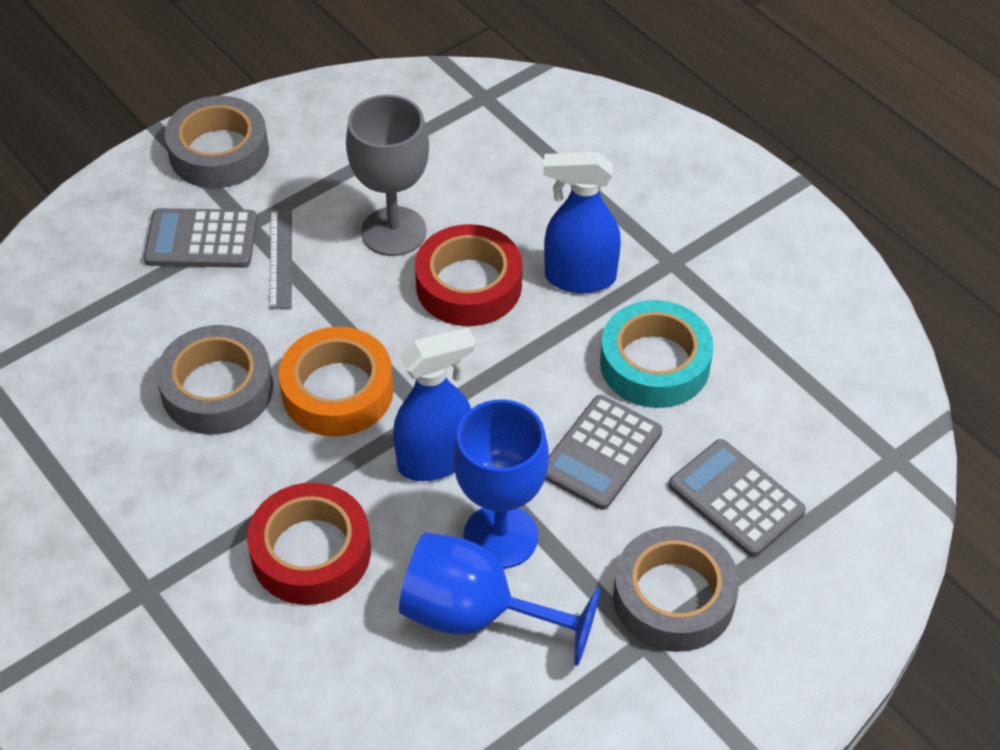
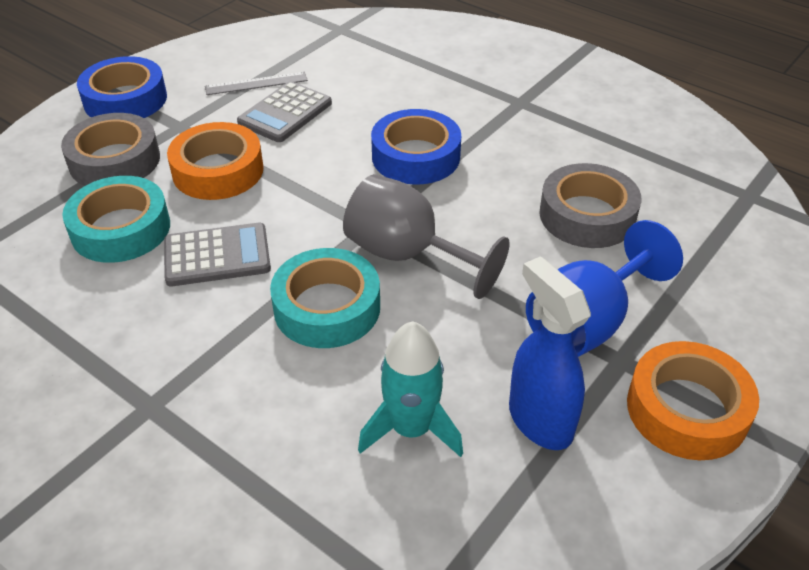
blue goblet: [399,532,601,666] [453,400,549,569] = 2 -> [526,220,683,357] = 1
blue spray bottle: [393,327,476,481] [543,152,621,293] = 2 -> [509,256,591,450] = 1
blue tape: none = 0 -> [77,56,167,118] [371,109,461,185] = 2
grey calculator: [144,208,257,268] [545,395,662,510] [669,439,806,557] = 3 -> [164,223,271,286] [237,81,332,142] = 2
grey tape: [156,325,273,435] [165,96,269,188] [613,526,739,652] = 3 -> [61,113,160,186] [539,163,642,248] = 2
orange tape: [279,327,394,437] = 1 -> [167,122,263,200] [627,341,759,460] = 2
red tape: [247,483,371,605] [415,224,522,326] = 2 -> none = 0
turquoise rocket: none = 0 -> [358,321,463,457] = 1
turquoise tape: [600,300,713,408] = 1 -> [62,176,170,263] [270,248,380,348] = 2

